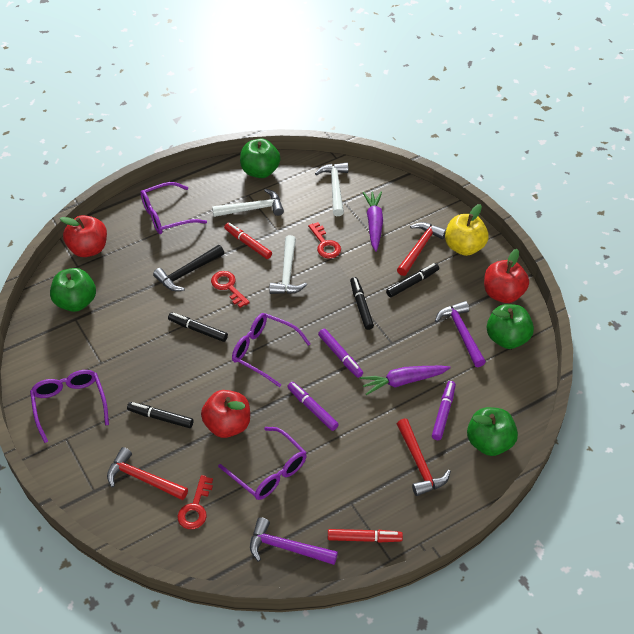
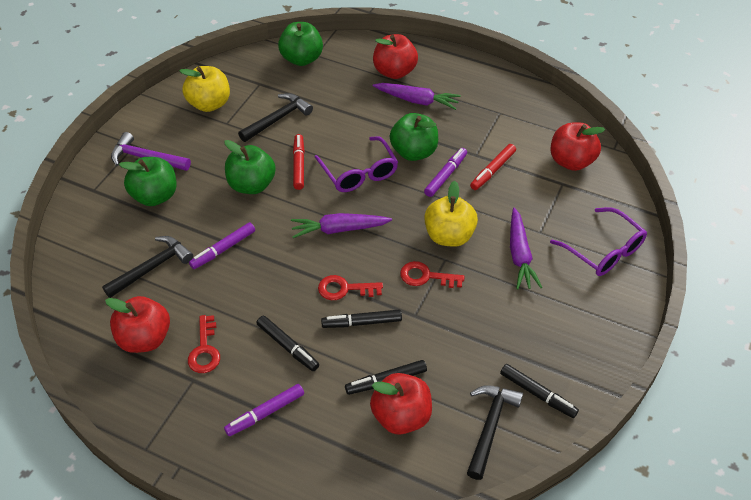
black hammer: [153,245,224,291] = 1 -> [102,236,193,298] [238,93,313,142] [467,385,523,480] = 3
purple carrot: [360,366,450,395] [363,192,383,252] = 2 -> [291,213,392,238] [373,83,461,110] [510,208,542,289] = 3
purple glasses: [30,370,109,443] [140,182,207,234] [218,427,307,500] [232,313,311,387] = 4 -> [314,136,398,192] [550,207,647,276] = 2
purple hammer: [250,517,338,565] [435,301,486,367] = 2 -> [111,132,191,171] = 1
red apple: [60,215,107,257] [201,390,250,438] [484,249,529,303] = 3 -> [105,296,170,353] [370,373,432,435] [373,34,418,79] [551,123,605,171] = 4
red hammer: [107,447,188,500] [397,222,446,276] [397,418,451,496] = 3 -> none = 0
white hammer: [212,189,284,217] [269,235,307,294] [315,163,348,216] = 3 -> none = 0
yellow apple: [445,204,489,256] = 1 -> [179,66,230,112] [424,181,478,247] = 2

